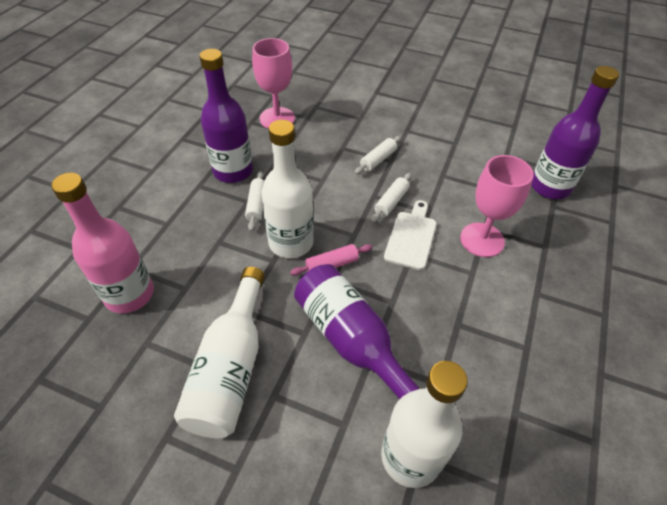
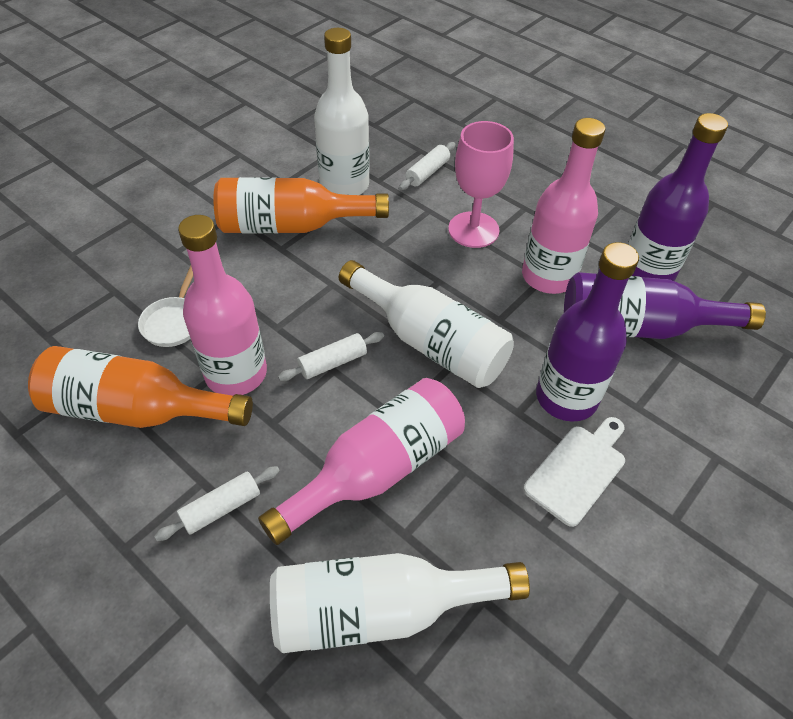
orange bottle: none = 0 -> [28,346,253,428] [214,177,389,233] = 2
pink bottle: [51,173,154,313] = 1 -> [178,215,267,396] [258,378,465,545] [522,118,605,294] = 3
pink goblet: [252,38,295,129] [460,155,534,257] = 2 -> [448,121,514,248] = 1
pink rolling pin: [290,244,373,276] = 1 -> none = 0
white pan: none = 0 -> [138,265,193,347] = 1

